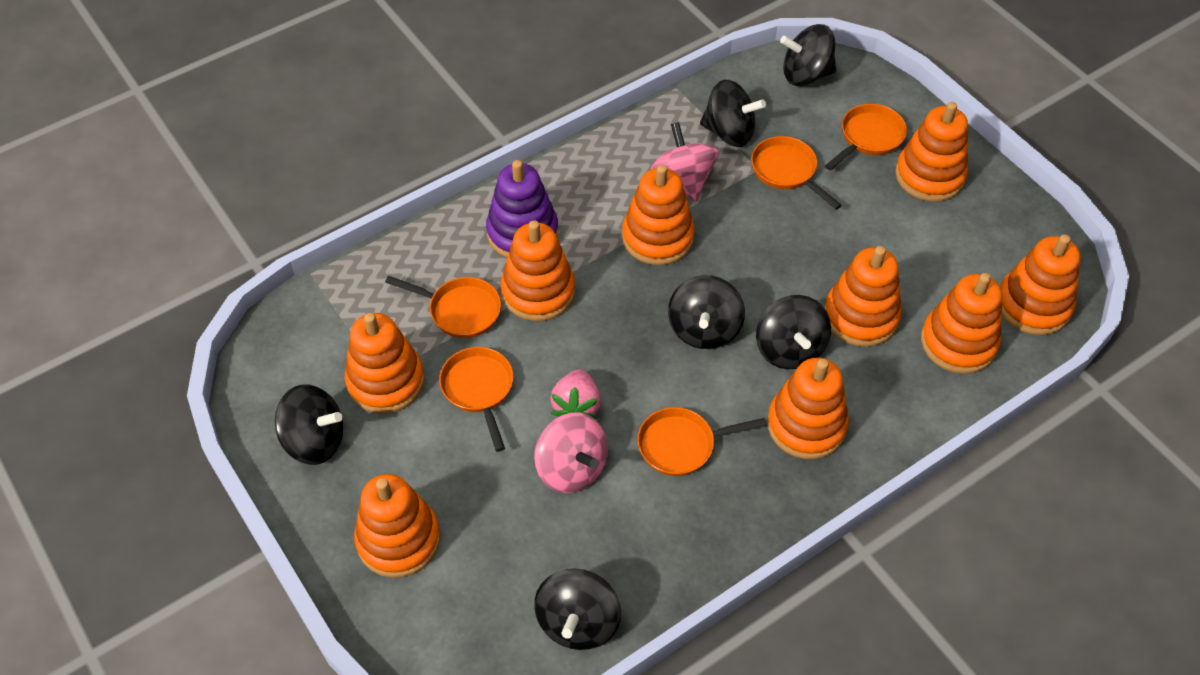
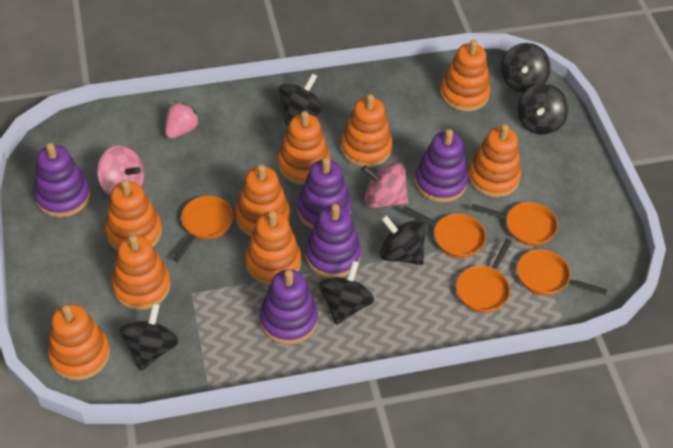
purple stacking toy: [486,160,558,258] = 1 -> [34,143,90,217] [260,269,318,344] [297,157,352,229] [305,204,361,278] [415,129,468,203] = 5

